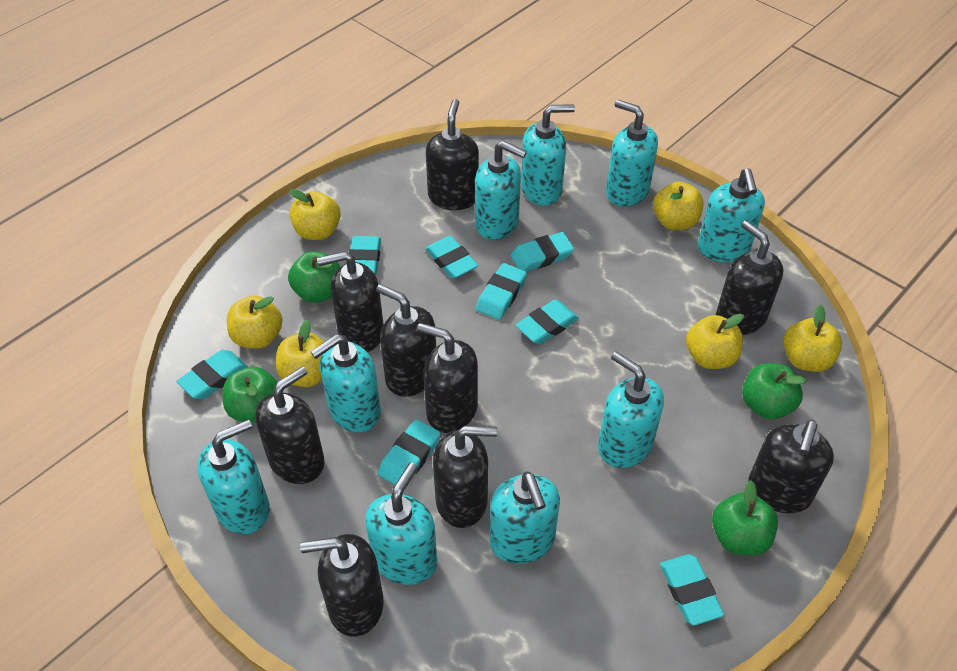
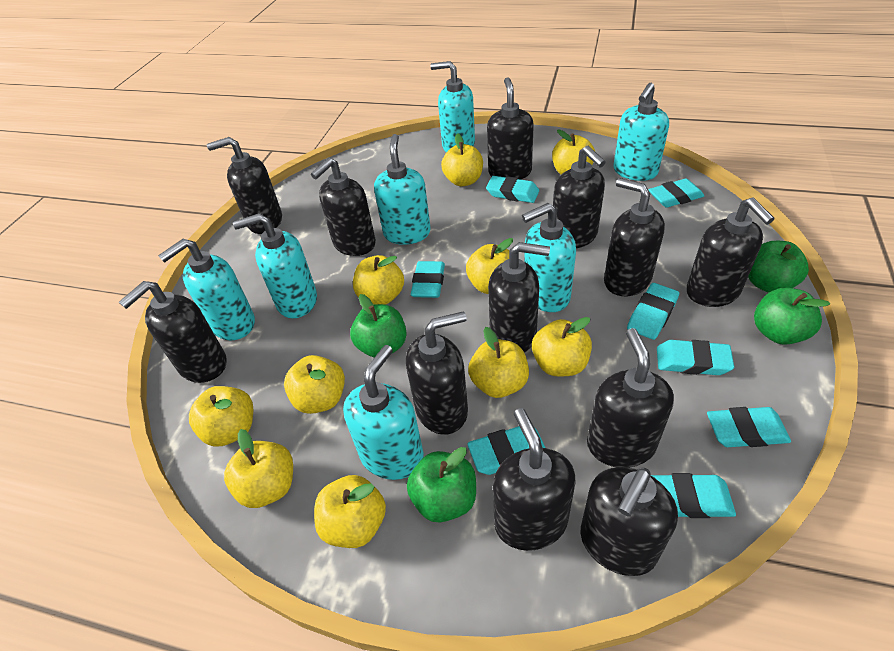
black soap dispenser: [255,366,325,484] [300,534,384,637] [317,251,384,352] [376,284,436,397] [417,323,478,433] [426,99,479,210] [433,426,497,528] [715,220,783,335] [748,420,834,513] = 9 -> [119,281,227,383] [207,137,282,234] [311,158,376,256] [406,311,468,435] [487,77,534,180] [488,242,550,353] [493,408,575,551] [553,146,606,248] [581,467,678,576] [587,328,674,468] [604,178,665,296] [686,198,775,307] = 12
turquoise soap dispenser: [198,419,270,534] [311,334,381,432] [365,462,437,585] [475,141,527,240] [490,472,560,564] [521,104,575,206] [598,352,664,468] [606,100,658,206] [698,168,765,262] = 9 -> [158,239,255,340] [233,213,317,318] [343,345,424,480] [374,134,431,245] [430,61,475,152] [522,203,576,312] [613,83,669,181] = 7
yellow apple: [227,295,283,349] [276,320,324,387] [289,189,341,240] [653,182,703,230] [686,314,744,369] [783,305,842,372] = 6 -> [189,386,253,447] [224,429,293,508] [284,355,345,414] [314,475,386,548] [353,255,404,305] [441,133,483,186] [466,238,513,294] [468,327,529,398] [532,317,592,376] [552,129,595,175] = 10

